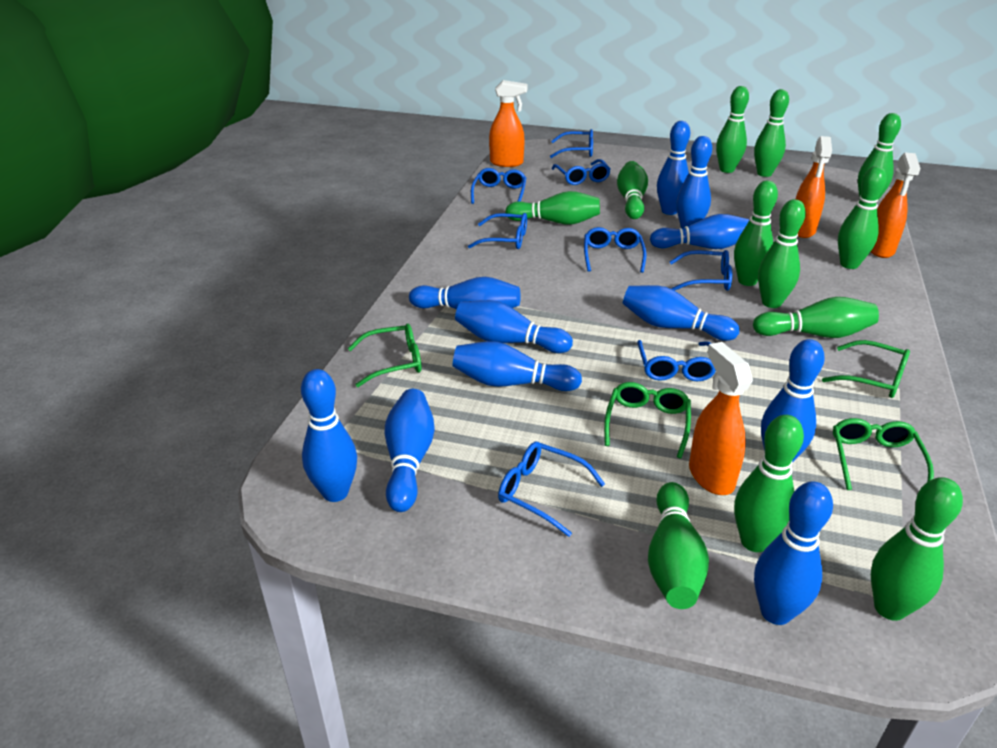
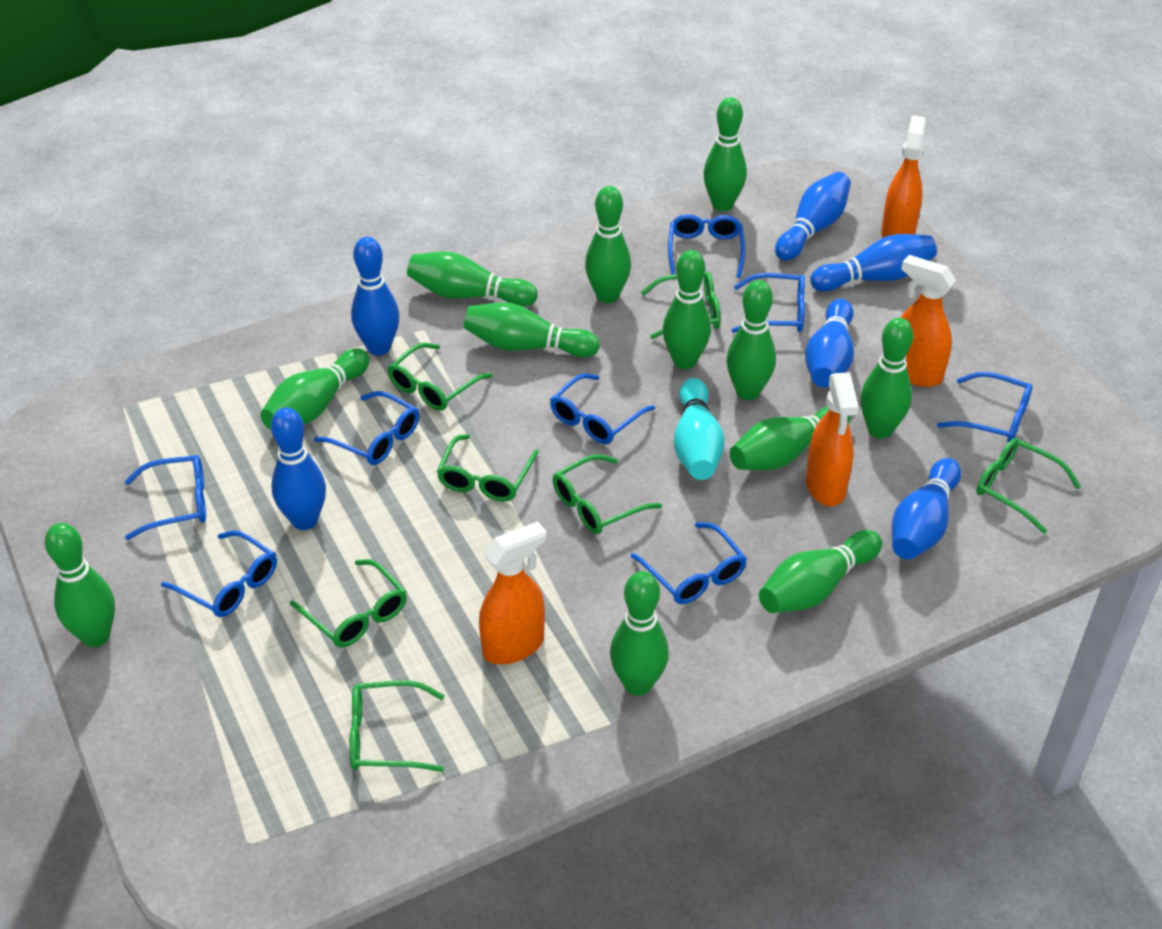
blue bowling pin: [301,369,357,502] [385,389,435,512] [409,277,521,309] [452,341,582,391] [455,300,573,353] [623,285,740,341] [650,214,750,249] [657,121,690,215] [676,136,712,229] [754,481,833,625] [761,339,825,463] = 11 -> [271,408,326,530] [351,237,399,356] [775,172,851,261] [805,299,854,387] [810,234,937,291] [892,458,961,560] = 6
green glasses: [348,324,421,387] [604,382,691,458] [822,340,910,398] [833,418,934,490] = 4 -> [290,559,407,647] [349,680,445,772] [388,343,492,411] [437,434,539,502] [553,454,662,534] [640,272,721,339] [976,438,1081,534] = 7
turquoise bowling pin: none = 0 -> [674,378,725,480] = 1

